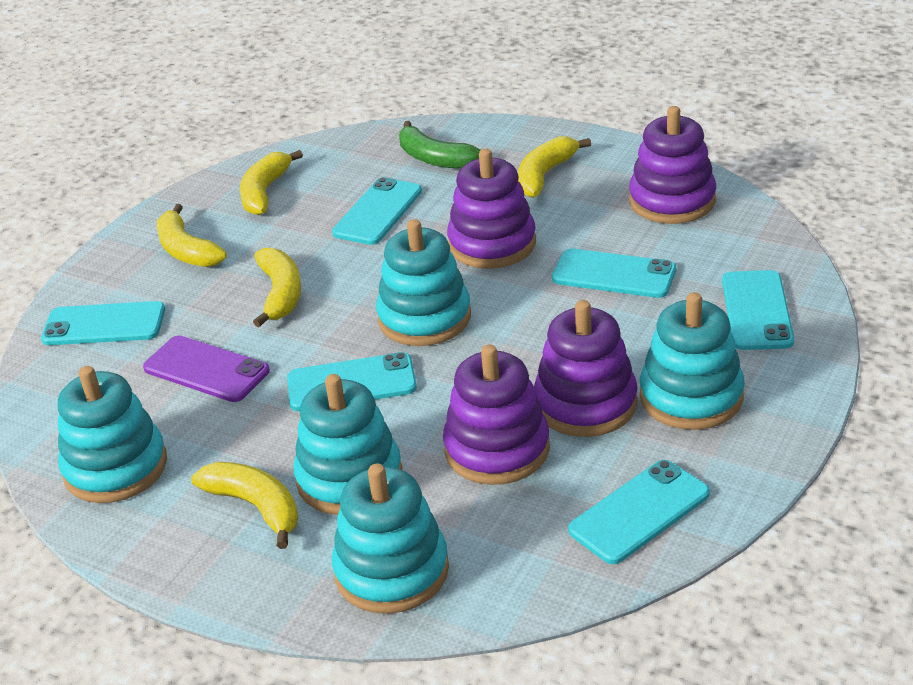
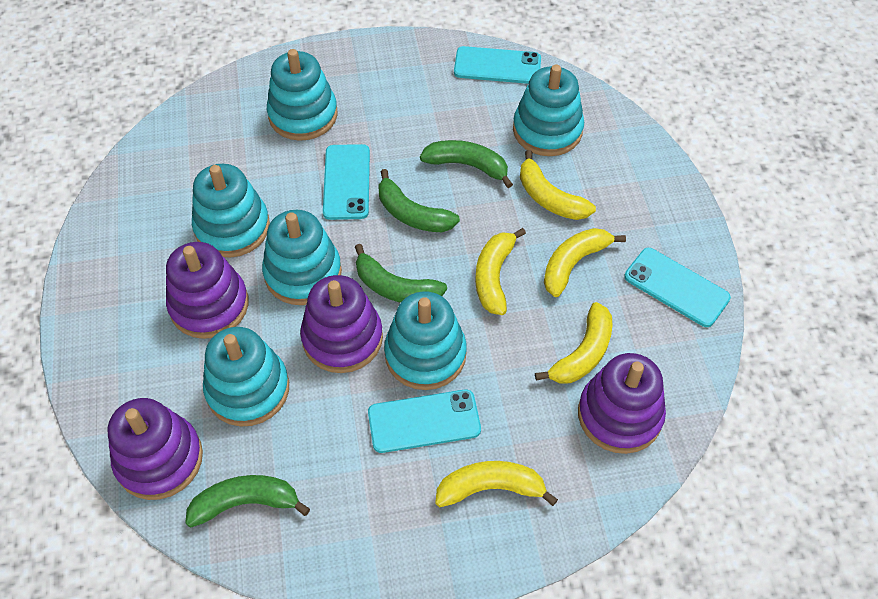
green banana: [399,121,481,169] = 1 -> [185,475,310,527] [355,244,447,303] [378,169,460,232] [420,140,513,188] = 4
purple phone: [143,336,270,402] = 1 -> none = 0
turquoise phone: [41,301,165,345] [287,352,417,411] [332,177,422,245] [552,249,676,298] [568,460,710,564] [722,270,794,350] = 6 -> [323,144,370,220] [368,389,481,453] [454,46,541,84] [624,248,731,327] = 4
turquoise stacking toy: [58,366,167,503] [293,374,402,515] [332,464,449,614] [376,219,471,346] [640,292,745,430] = 5 -> [192,164,270,258] [203,327,289,426] [262,210,342,305] [267,49,338,141] [384,291,467,390] [513,65,584,156] = 6

